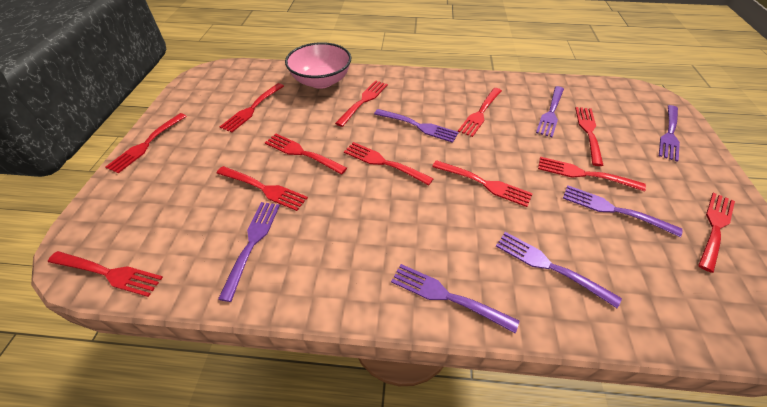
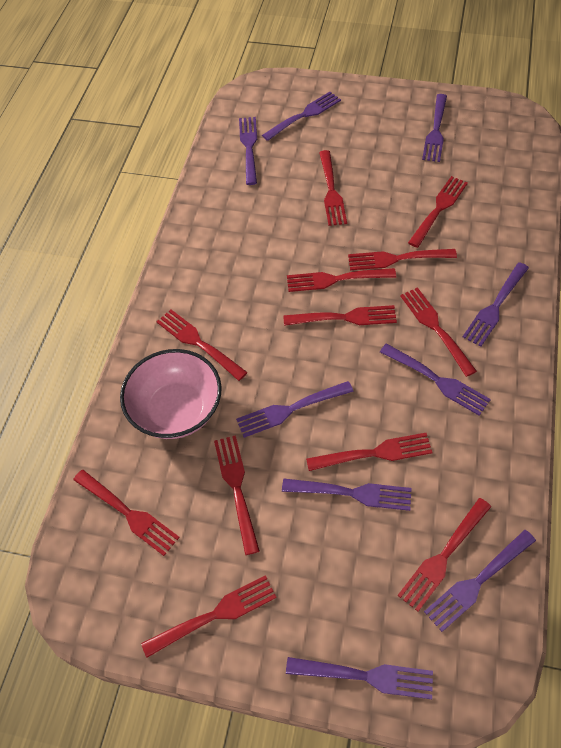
purple fork: [218,202,280,302] [374,109,459,143] [391,264,519,333] [496,232,622,308] [536,86,564,137] [563,185,683,237] [659,105,680,162] = 7 -> [236,381,354,438] [239,117,257,185] [262,92,341,141] [282,479,411,511] [286,657,433,699] [380,343,491,416] [422,94,447,162] [424,530,536,632] [463,262,529,346] = 9

